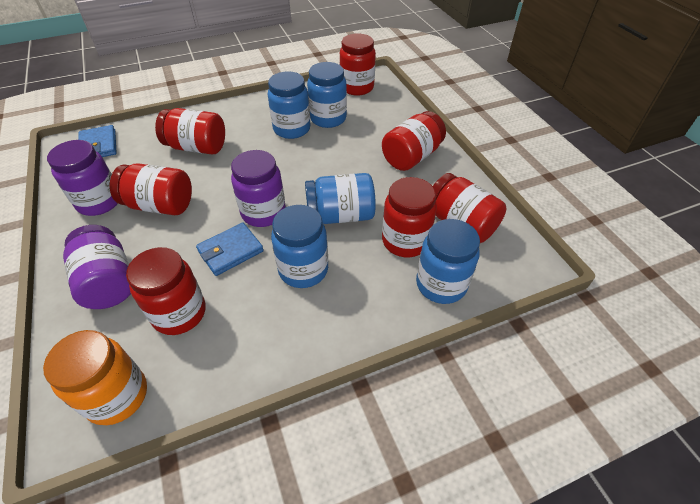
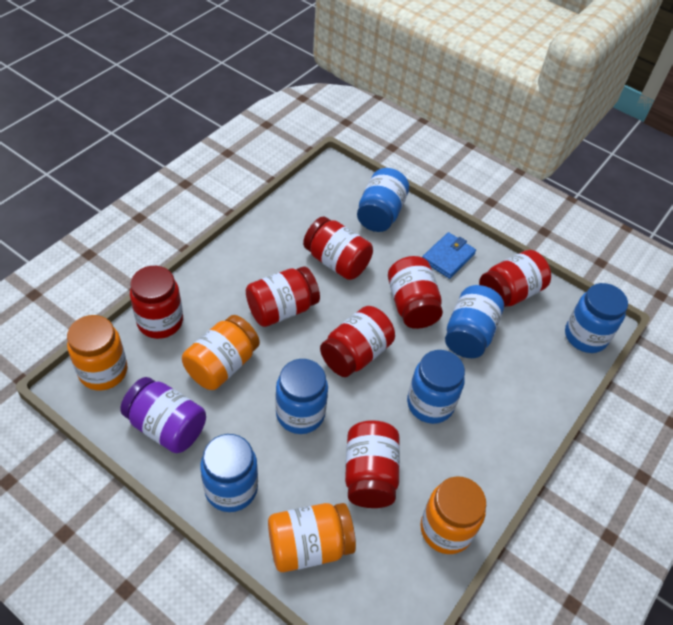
blue jar: [268,71,310,139] [271,205,328,288] [305,173,376,224] [307,62,347,128] [416,219,480,304] = 5 -> [200,434,258,512] [275,359,328,434] [357,168,409,232] [407,350,465,424] [445,285,504,358] [565,283,628,353] = 6
blue wallet: [78,125,117,157] [196,222,264,276] = 2 -> [422,232,476,279] = 1
orange jar: [43,330,147,425] = 1 -> [67,315,127,390] [182,315,260,390] [268,503,356,572] [420,476,486,554] = 4
purple jar: [47,140,118,216] [63,225,131,309] [231,150,286,227] = 3 -> [120,377,206,453] = 1

